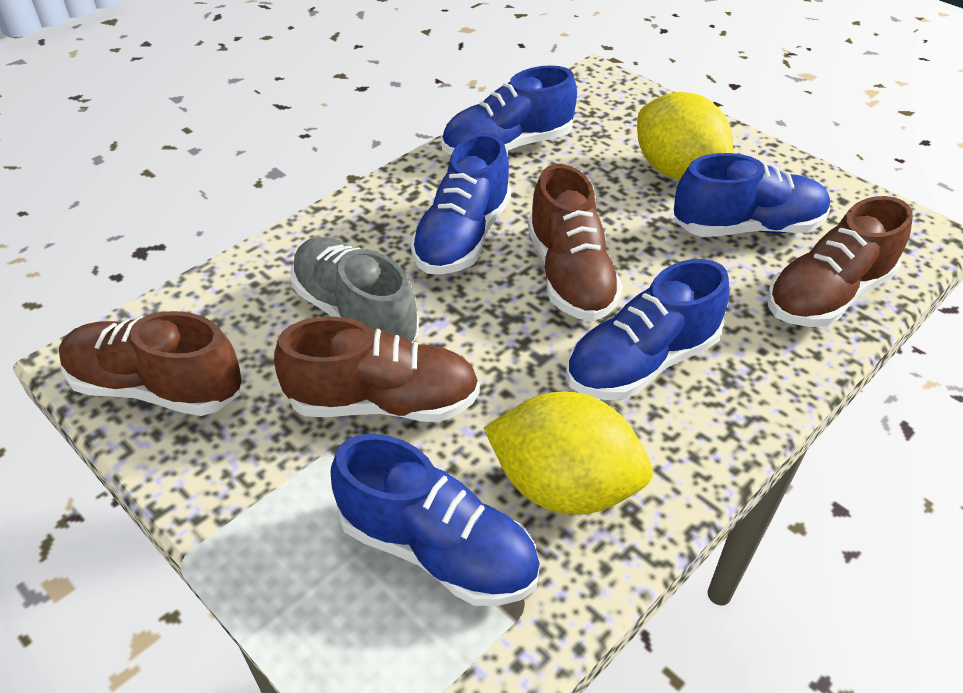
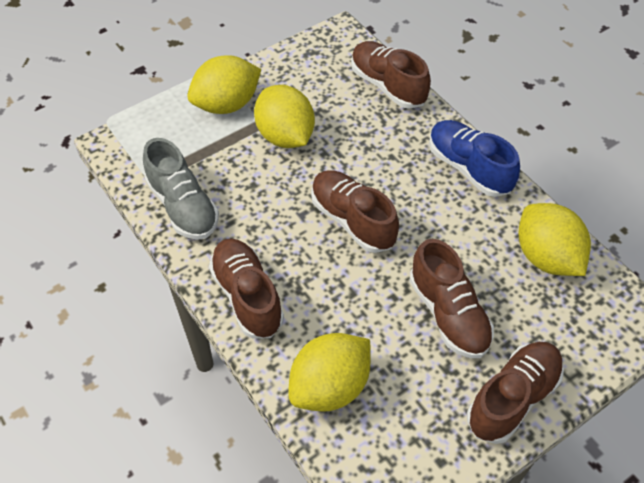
blue shoe: [331,434,540,606] [411,133,511,274] [442,65,577,155] [566,259,730,400] [674,153,830,237] = 5 -> [429,120,520,197] = 1
brown shoe: [59,311,242,416] [274,316,480,422] [528,164,623,321] [767,196,913,327] = 4 -> [209,238,284,338] [311,170,399,253] [351,41,431,109] [409,239,494,358] [467,342,564,444] = 5
yellow lemon: [484,391,653,514] [637,92,733,179] = 2 -> [187,55,261,114] [254,85,315,148] [288,333,370,412] [519,203,591,276] = 4

